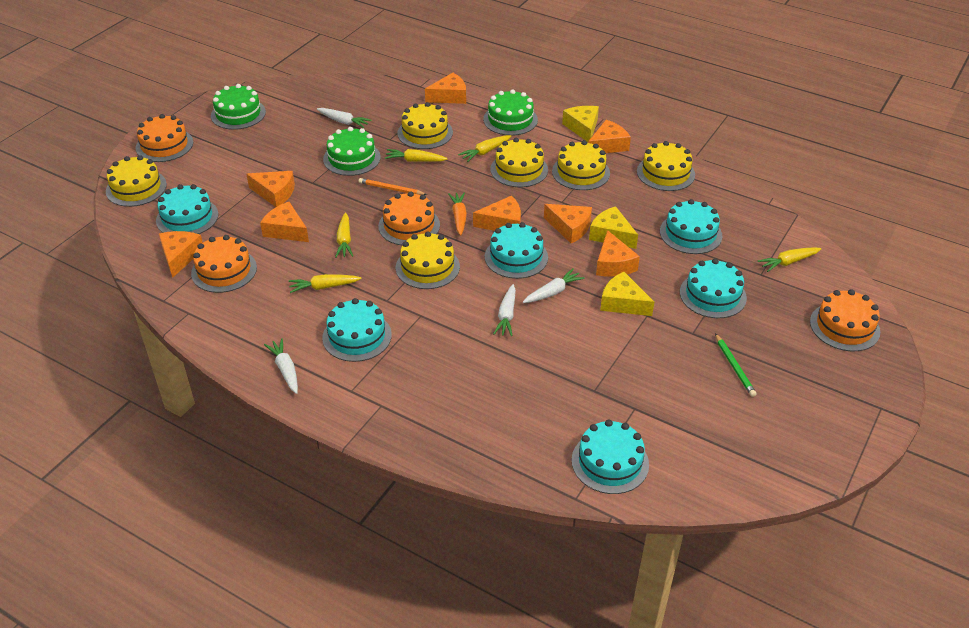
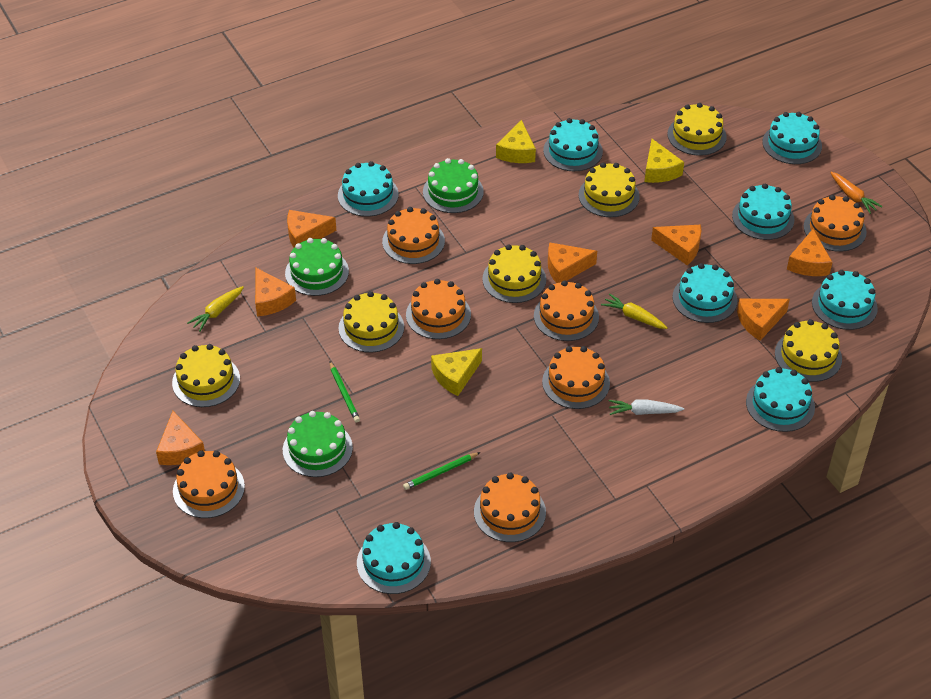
green pencil: [715,333,756,397] = 1 -> [329,361,360,423] [403,452,480,490] = 2
orange cake: [136,114,193,162] [191,235,257,293] [378,192,440,245] [810,289,880,351] = 4 -> [173,450,245,518] [382,207,445,264] [406,279,471,339] [474,473,546,542] [534,280,599,341] [542,346,610,409] [804,195,867,252] = 7
orange cheese: [159,231,203,278] [246,171,295,207] [260,202,309,242] [425,73,466,104] [473,196,521,231] [544,204,592,244] [588,120,631,153] [596,230,640,277] = 8 -> [156,411,205,465] [255,268,296,316] [287,210,336,247] [548,242,597,283] [651,225,701,265] [737,299,790,341] [787,229,833,276] = 7
orange pencil: [358,178,427,195] = 1 -> none = 0
turquoise cake: [156,184,218,234] [322,298,392,362] [485,222,548,279] [572,419,649,494] [660,199,722,254] [680,258,747,318] = 6 -> [338,161,399,217] [357,522,431,594] [543,118,603,171] [672,263,737,323] [732,184,794,240] [746,367,815,432] [762,112,822,164] [812,270,878,330] = 8
white carrot: [264,338,298,394] [317,108,371,128] [493,284,516,336] [523,268,585,303] = 4 -> [609,400,684,415] = 1
yellow carrot: [289,274,361,293] [335,212,353,258] [385,149,448,162] [458,135,511,162] [758,247,821,272] = 5 -> [187,286,244,332] [601,294,668,329] = 2

